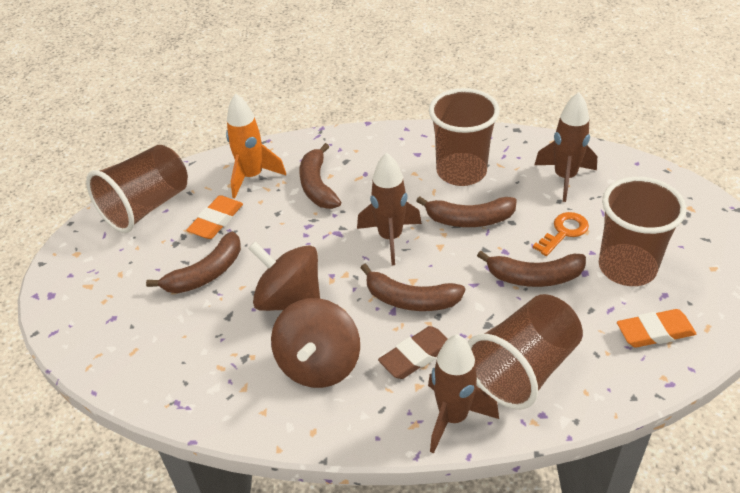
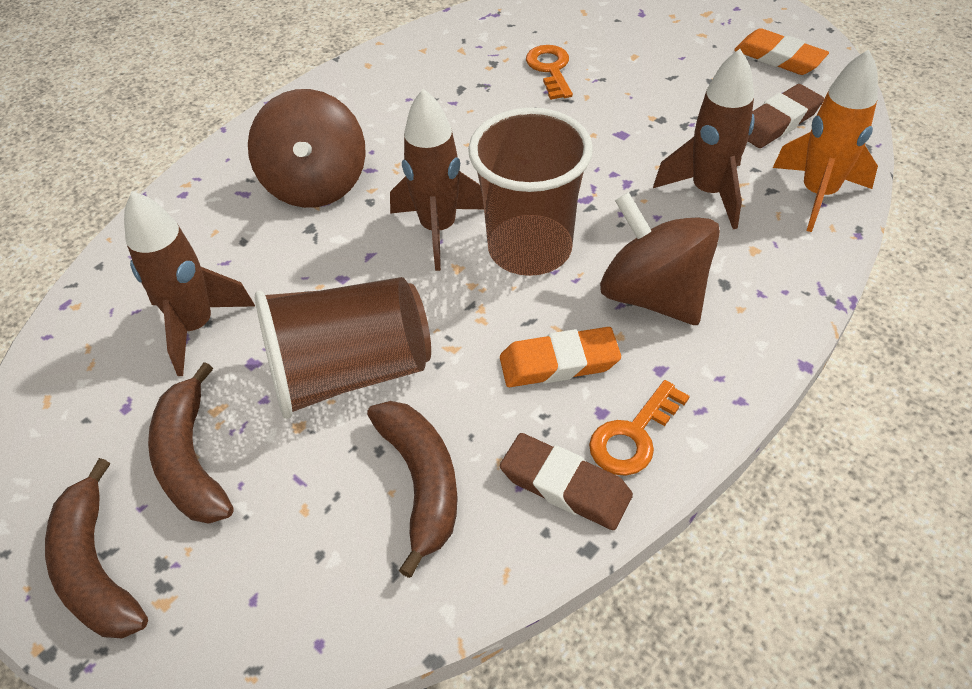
brown banana: [146,232,241,293] [299,143,341,209] [361,264,465,311] [416,196,517,227] [477,251,586,287] = 5 -> [45,458,148,638] [148,362,233,524] [367,401,458,578] = 3
brown cup: [86,145,188,233] [429,88,500,186] [468,294,583,410] [599,177,686,286] = 4 -> [255,277,431,419] [468,107,593,276] = 2
brown eraser: [378,326,448,379] = 1 -> [500,433,633,530] [748,84,824,148] = 2
orange key: [533,212,589,256] = 1 -> [526,45,573,100] [589,380,690,476] = 2

